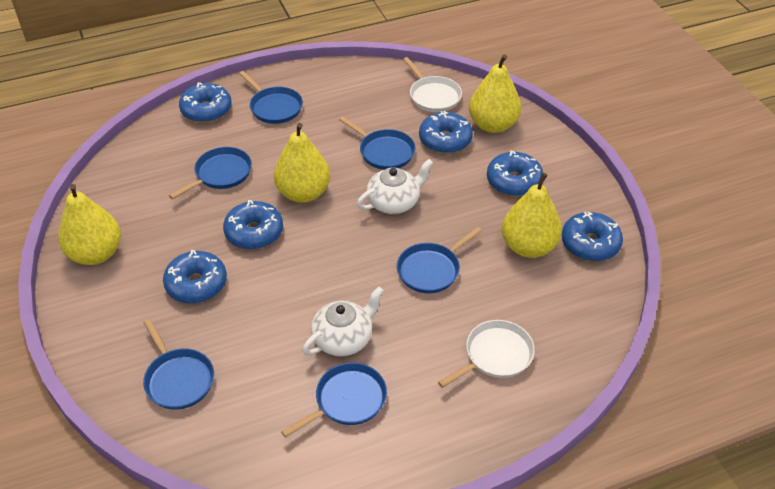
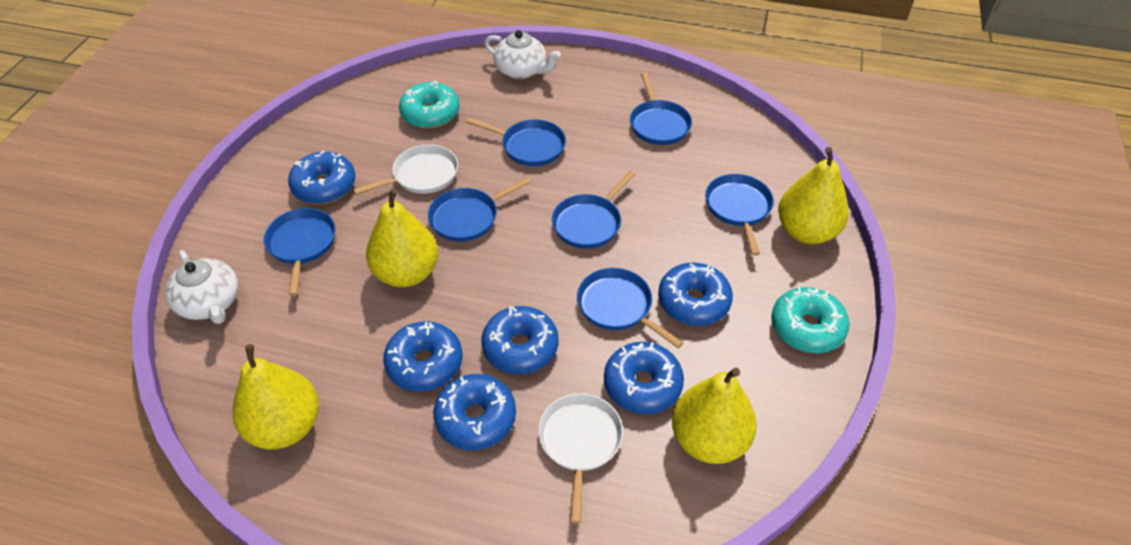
blue pan: [143,319,214,410] [169,147,252,199] [239,71,303,124] [281,362,387,438] [339,116,416,170] [397,227,482,293] = 6 -> [264,208,336,296] [428,177,531,242] [466,118,566,166] [552,171,636,249] [577,268,683,348] [630,72,692,145] [705,174,774,256] = 7
turquoise donut: none = 0 -> [399,81,460,129] [771,287,850,353] = 2

